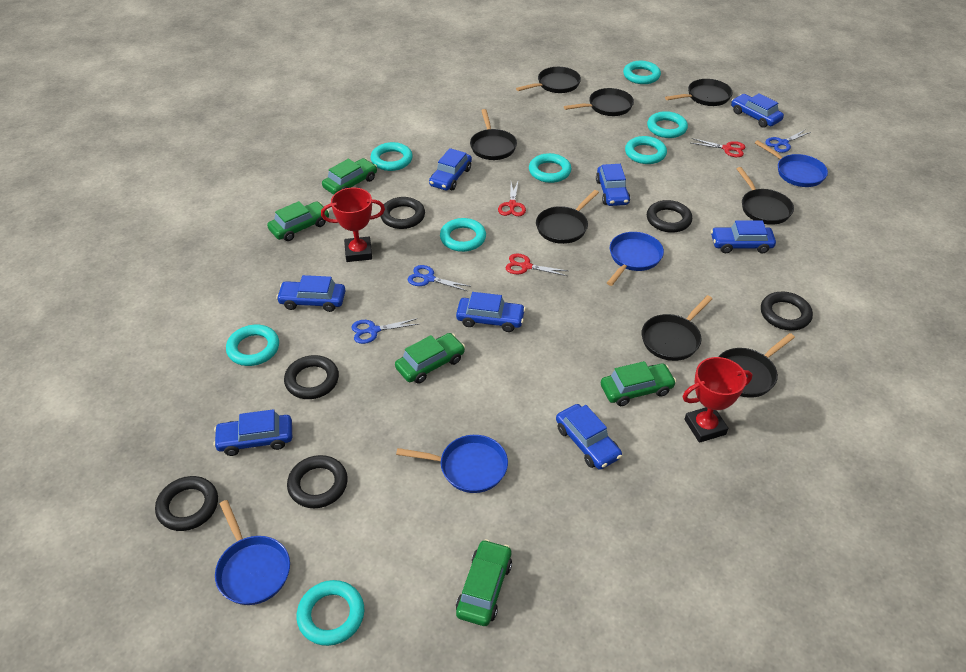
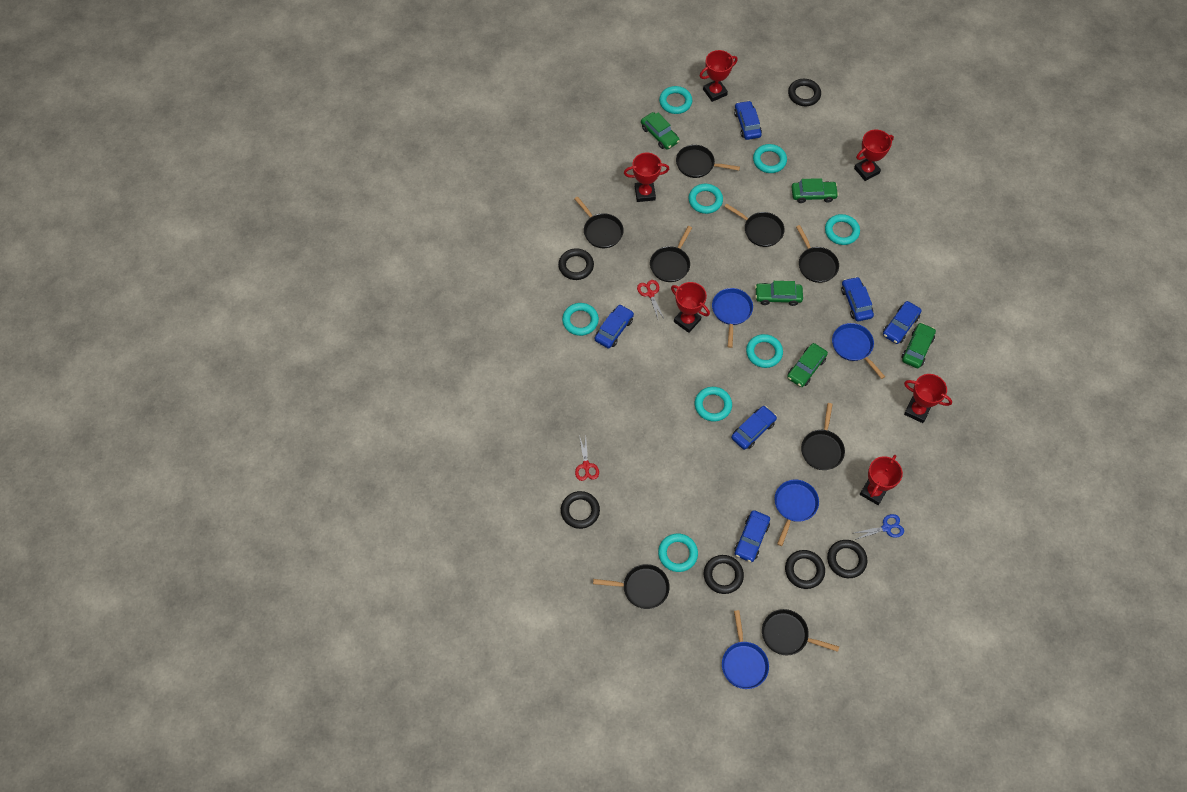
blue car: [213,409,292,456] [276,275,346,312] [429,148,472,190] [456,292,526,332] [556,404,622,470] [596,164,630,206] [711,220,776,253] [731,93,784,128] = 8 -> [595,304,634,349] [731,406,777,450] [734,100,762,140] [734,510,770,562] [841,277,874,322] [883,301,922,344] = 6
blue scissors: [351,318,419,344] [408,265,469,291] [765,129,811,153] = 3 -> [855,514,904,540] = 1
red scissors: [498,182,526,216] [505,253,568,276] [692,138,745,157] = 3 -> [575,435,599,481] [637,280,664,318] = 2
red trophy: [321,188,385,262] [683,357,752,443] = 2 -> [624,153,669,202] [671,282,710,333] [699,50,738,102] [854,130,894,181] [860,455,903,505] [904,374,952,423] = 6

